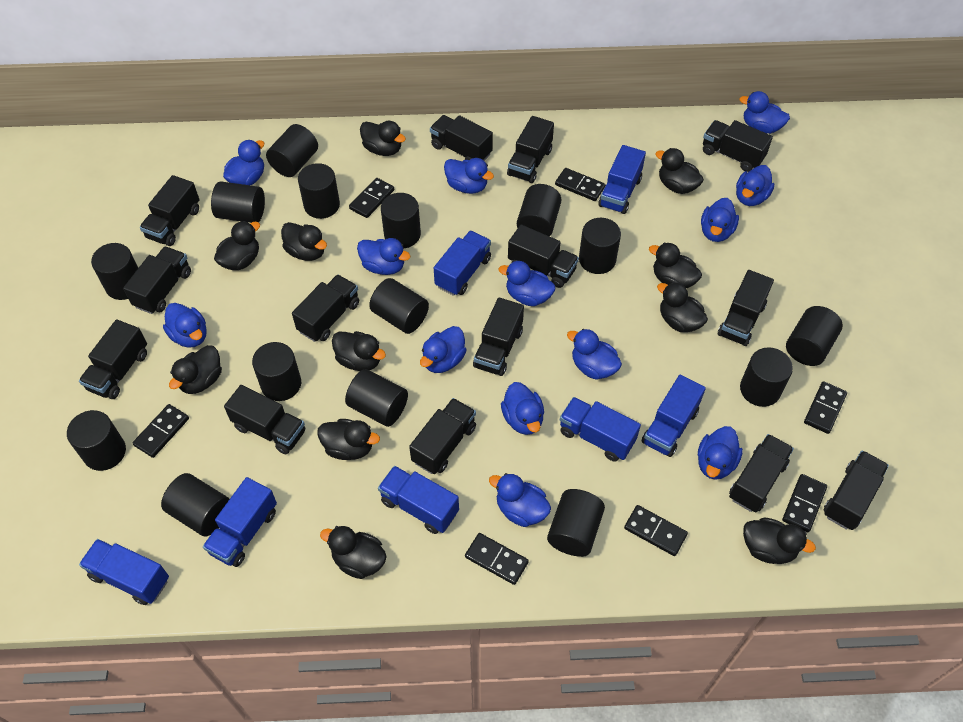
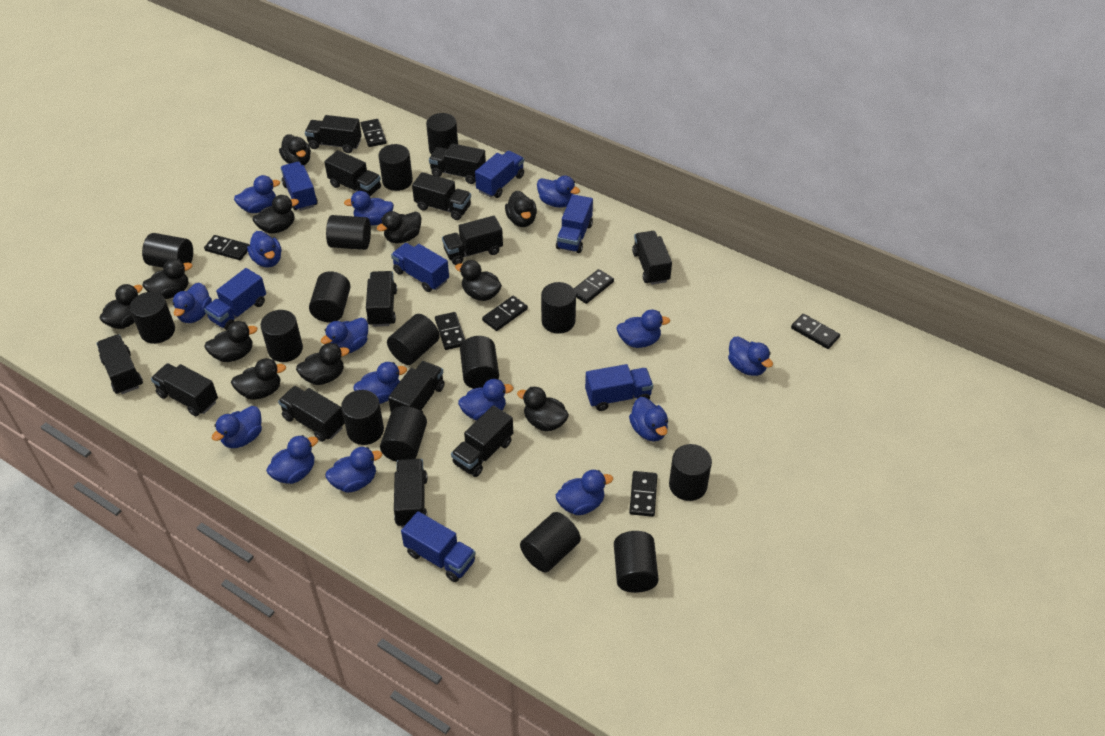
black truck: [79,319,147,399] [123,246,191,314] [140,175,200,246] [224,385,305,454] [292,274,359,342] [409,398,476,474] [430,115,493,161] [473,298,524,376] [507,116,554,183] [508,224,579,288] [703,120,773,172] [718,270,774,346] [729,434,794,512] [823,450,889,530] = 14 -> [96,334,143,394] [151,363,218,416] [278,386,345,442] [305,115,362,153] [324,150,381,196] [366,271,397,327] [388,361,445,413] [394,459,428,528] [412,172,471,220] [429,143,486,184] [442,216,503,265] [451,405,513,477] [632,231,672,285] = 13
blue duck: [163,303,207,348] [223,140,264,185] [357,238,411,275] [420,326,467,373] [444,158,494,194] [489,473,551,527] [499,261,556,306] [501,382,544,435] [567,329,622,380] [698,426,743,480] [701,198,739,242] [736,165,775,206] [739,91,790,134] = 13 -> [173,283,212,323] [212,406,262,448] [234,175,280,213] [247,231,282,268] [266,435,318,484] [321,318,368,354] [325,447,382,493] [344,191,394,225] [353,362,407,404] [458,379,513,421] [537,175,580,208] [556,470,613,515] [616,310,670,348] [629,397,668,441] [728,336,773,376] = 15

